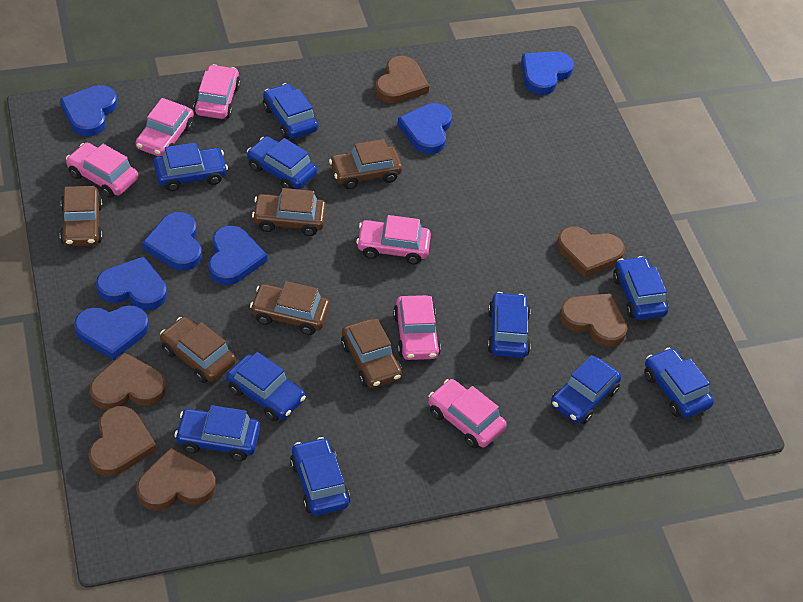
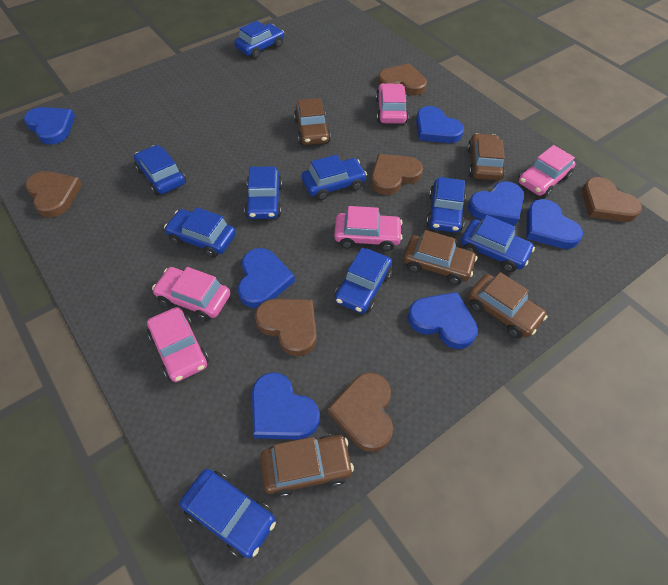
blue car: [153,143,228,191] [175,405,260,461] [226,352,306,421] [247,136,317,189] [263,83,318,139] [290,437,350,515] [487,292,531,358] [551,355,622,424] [613,256,668,320] [644,348,714,418] = 10 -> [134,145,186,195] [164,207,236,258] [180,469,276,558] [234,21,284,59] [244,166,282,219] [301,155,367,200] [335,248,392,314] [426,177,466,233] [461,215,535,272] = 9
brown car: [60,186,103,246] [160,317,236,383] [250,281,330,335] [252,188,326,236] [329,139,402,189] [341,319,402,388] = 6 -> [260,435,354,498] [294,98,331,145] [403,230,477,285] [467,133,505,180] [468,272,547,338] = 5
pink car: [66,142,138,198] [135,98,194,156] [193,64,241,119] [356,215,431,264] [393,295,441,360] [428,379,507,448] = 6 -> [147,307,209,382] [152,267,230,321] [334,206,403,251] [376,83,409,124] [518,145,576,198] = 5

